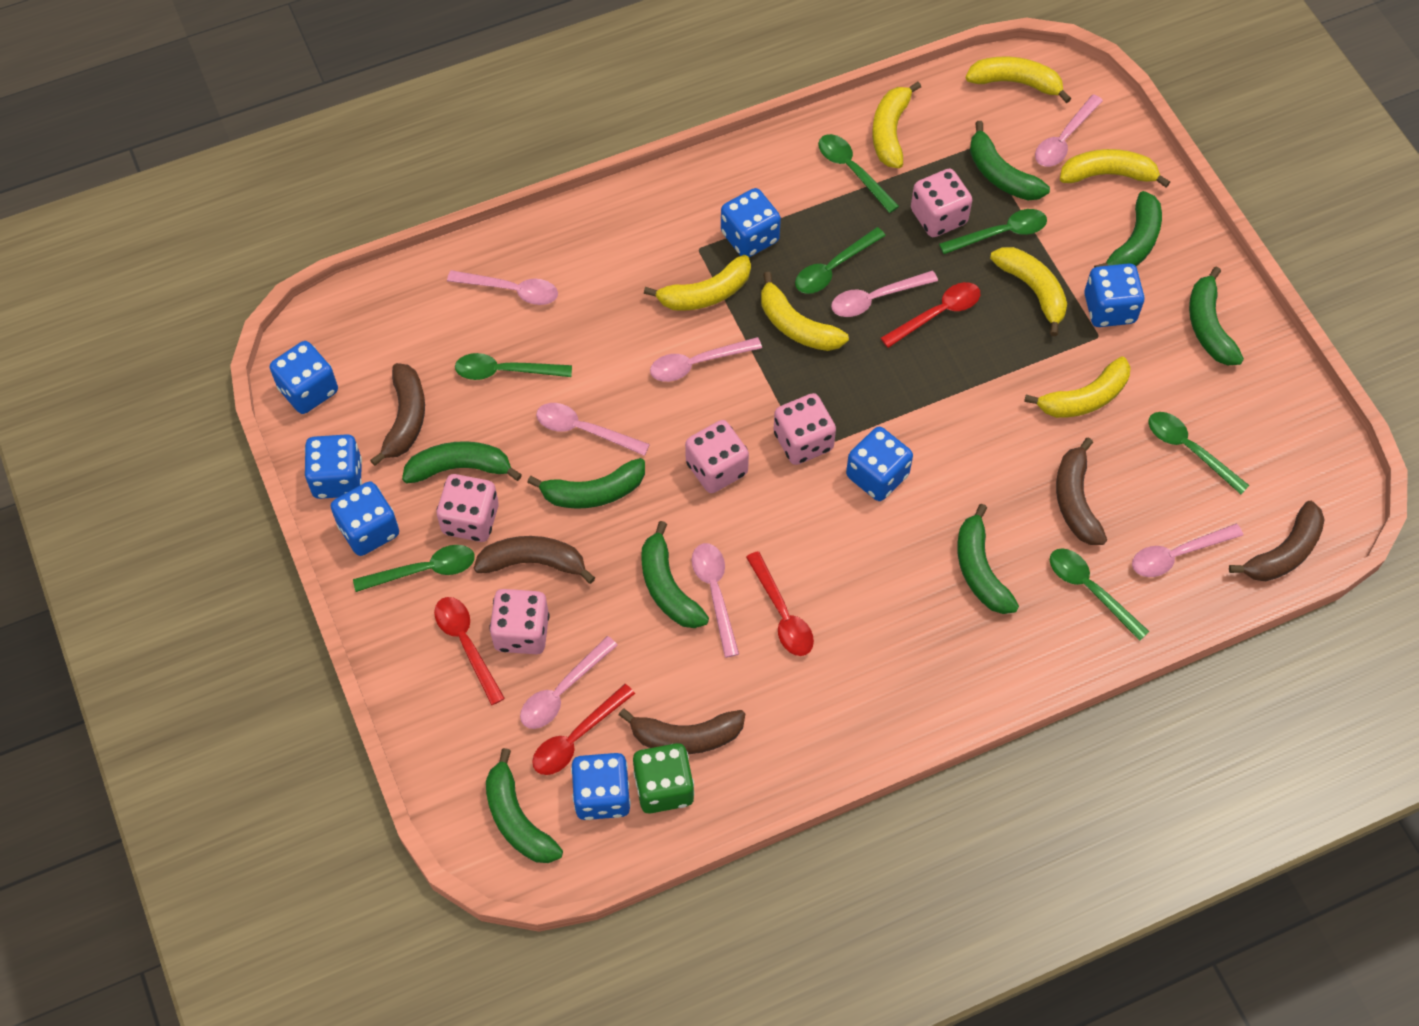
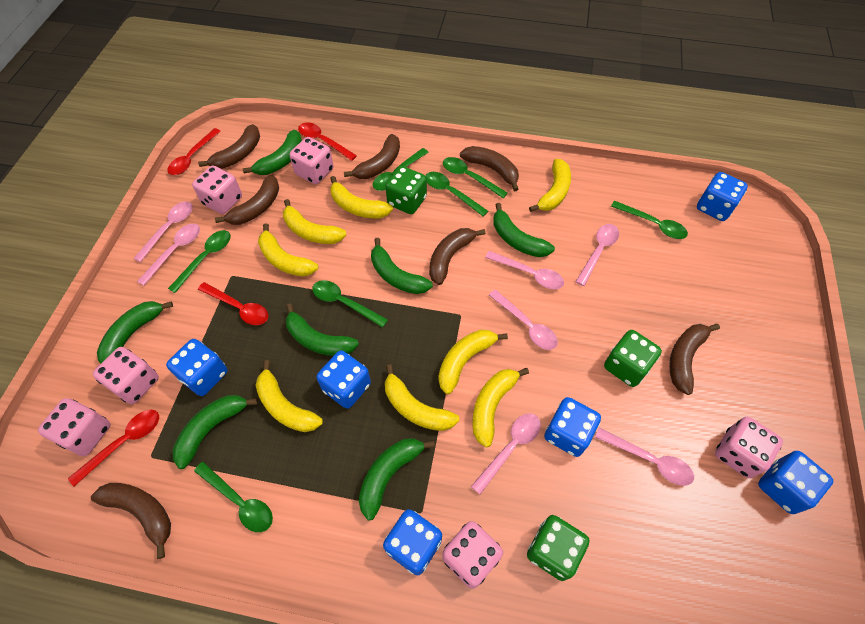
blue dice: [270,341,338,414] [305,434,362,499] [331,481,399,556] [571,753,631,820] [721,188,781,257] [846,427,913,501] [1084,263,1145,327] = 7 -> [166,339,228,396] [316,350,371,409] [383,509,442,575] [544,397,601,457] [697,172,748,221] [758,451,833,514] = 6
brown banana: [370,363,425,466] [474,536,595,584] [619,708,745,754] [1056,437,1107,545] [1229,501,1325,581] = 5 -> [91,483,171,559] [198,124,260,169] [215,175,279,225] [344,134,400,179] [429,228,485,285] [460,146,519,191] [669,324,720,395] = 7
green banana: [402,441,522,483] [486,748,563,863] [527,458,645,509] [641,521,709,628] [957,504,1019,614] [970,121,1050,200] [1094,191,1162,268] [1189,266,1244,365] = 8 -> [97,301,173,363] [172,395,258,469] [243,130,302,175] [286,304,359,356] [359,438,435,520] [371,238,433,294] [493,203,555,257] = 7
green dice: [633,743,694,813] = 1 -> [385,166,427,214] [527,515,590,581] [604,330,662,387] = 3
pink dice: [437,474,499,542] [489,589,550,654] [685,420,749,493] [774,393,836,465] [911,168,972,237] = 5 -> [38,398,110,456] [93,347,159,404] [192,166,242,214] [289,137,334,184] [442,521,503,589] [715,417,783,478] = 6
pink spoon: [447,270,558,305] [520,636,618,729] [536,403,650,456] [650,337,762,382] [692,543,739,658] [831,271,938,317] [1035,94,1103,167] [1132,524,1243,577] = 8 -> [133,201,193,262] [137,224,200,286] [471,413,541,494] [485,251,564,289] [489,290,558,350] [575,224,619,286] [595,428,694,486] = 7
yellow banana: [644,255,751,311] [761,272,849,351] [872,81,921,168] [966,57,1072,103] [990,247,1067,336] [1024,356,1131,418] [1060,149,1170,188] = 7 -> [256,360,323,432] [258,223,318,277] [283,199,347,244] [330,176,393,218] [385,364,460,431] [438,330,508,394] [472,368,529,448] [529,159,571,212] = 8

